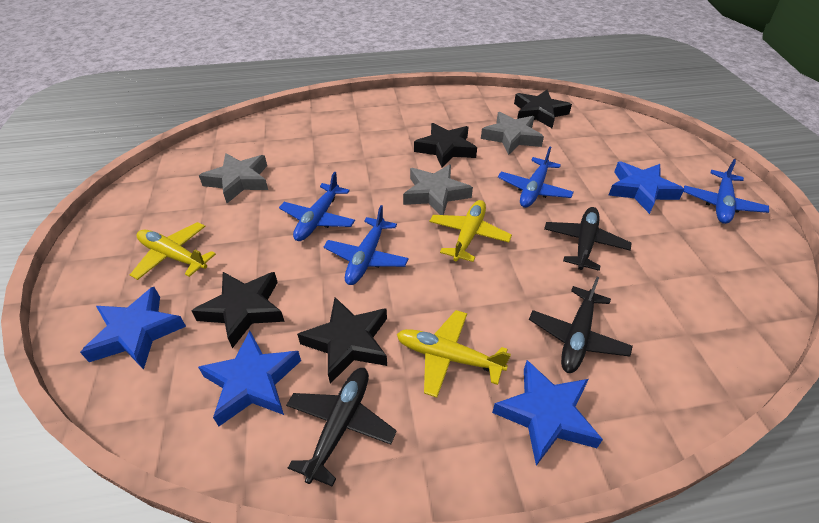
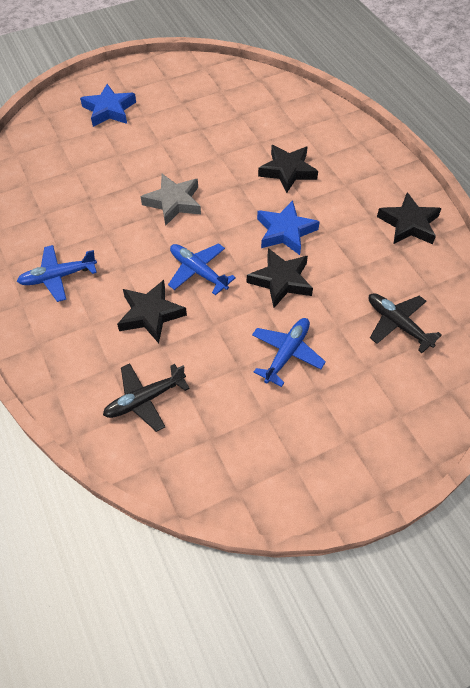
black plane: [286,368,397,487] [529,277,633,373] [544,207,631,271] = 3 -> [103,364,190,432] [369,293,442,353] = 2
blue plane: [279,172,355,241] [324,205,409,285] [498,147,574,208] [684,159,769,224] = 4 -> [17,245,97,302] [168,243,236,295] [252,318,326,387] = 3
blue star: [80,287,186,370] [198,331,301,426] [492,360,603,466] [608,162,685,214] = 4 -> [80,84,136,127] [257,200,320,255] = 2
grey star: [199,153,268,203] [403,164,473,215] [481,112,544,155] = 3 -> [141,174,201,226] = 1
yellow plane: [130,222,216,280] [397,310,511,398] [430,200,512,262] = 3 -> none = 0

